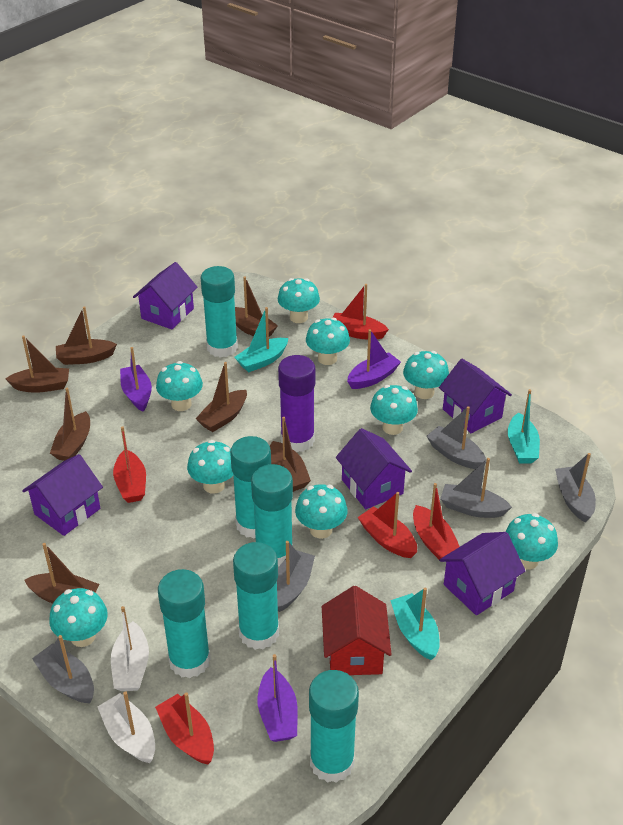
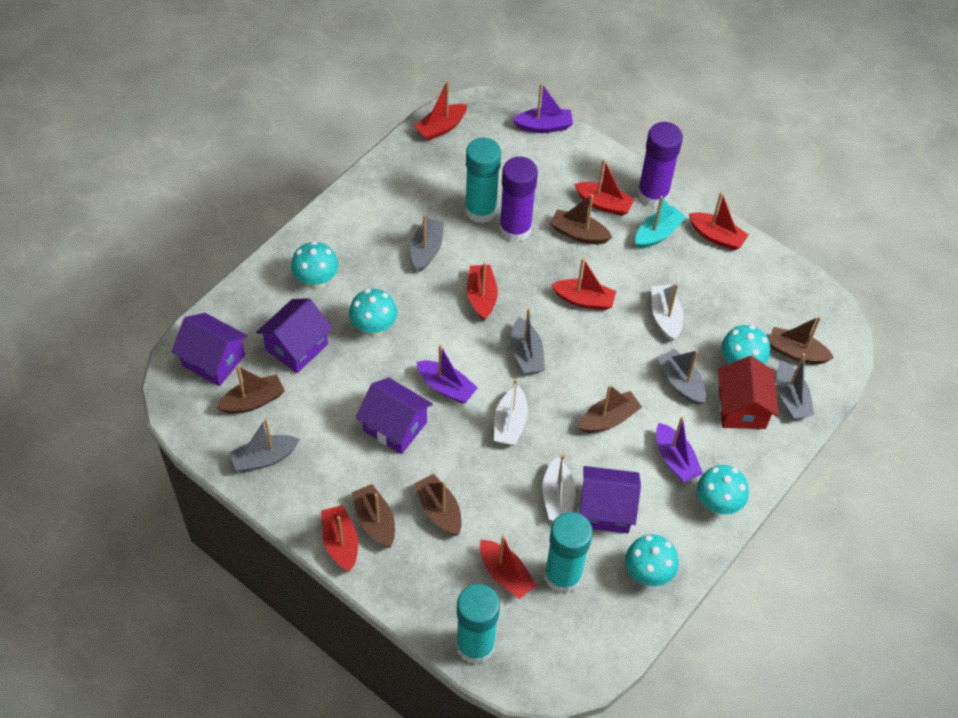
brown boat: [6,335,69,393] [24,543,100,604] [50,388,90,461] [56,306,117,365] [195,362,247,432] [235,276,278,337] [270,417,311,492] = 7 -> [216,366,285,414] [352,484,395,548] [414,474,462,536] [550,194,612,244] [579,385,642,433] [769,316,834,364] = 6
purple glue stick: [278,355,315,452] = 1 -> [499,157,538,242] [637,122,683,207] = 2
purple house: [22,454,103,536] [133,262,198,329] [336,428,412,509] [439,359,512,433] [439,532,525,615] = 5 -> [172,313,247,386] [256,298,333,373] [356,378,433,454] [579,466,641,533] = 4
red boat: [113,426,146,503] [155,692,214,765] [333,284,389,340] [357,492,417,558] [413,483,460,559] = 5 -> [321,505,358,572] [414,81,467,141] [467,262,498,321] [480,535,537,599] [551,258,616,310] [574,159,635,216] [689,192,749,251] = 7
turquoise boat: [234,307,288,372] [390,588,440,660] [508,389,540,463] = 3 -> [635,196,686,249] = 1
turquoise glue stick: [158,569,211,678] [201,266,238,358] [230,436,271,539] [233,542,279,650] [251,464,293,566] [309,670,359,783] = 6 -> [456,584,500,664] [465,138,501,223] [544,512,593,593] = 3
turquoise mushroom: [49,588,108,647] [156,361,203,411] [187,440,233,494] [278,278,320,323] [295,484,347,539] [306,318,350,365] [370,385,418,435] [403,351,449,399] [505,513,558,569] = 9 -> [291,241,339,289] [349,289,397,337] [625,534,679,586] [697,465,749,514] [721,325,770,364] = 5
white boat: [98,691,155,763] [111,606,149,691] = 2 -> [494,379,528,445] [542,454,576,520] [651,283,684,341] = 3

